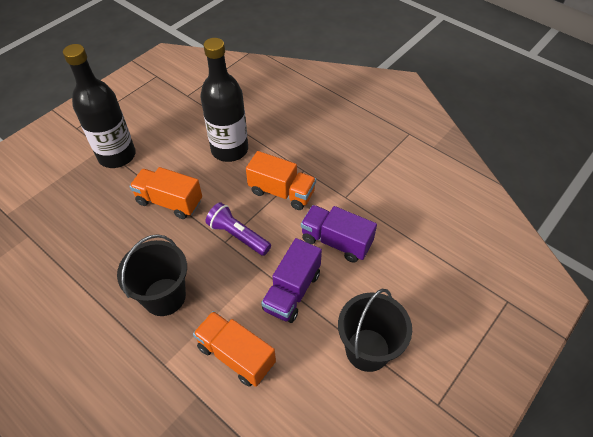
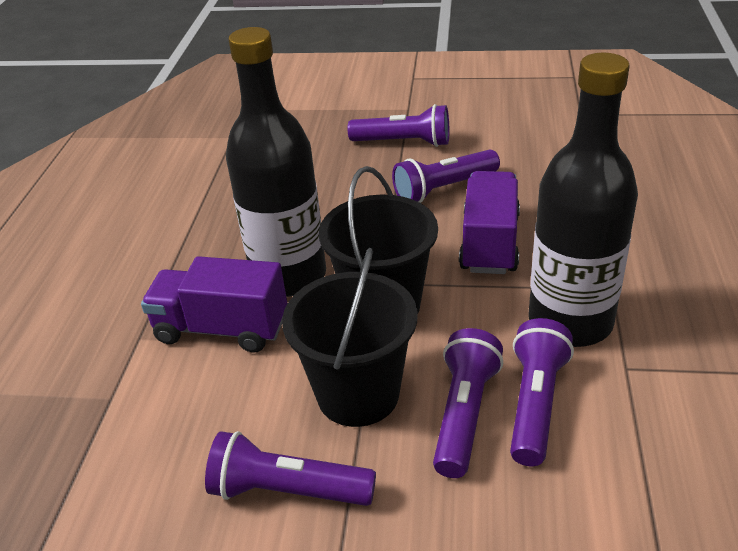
orange truck: [129,167,202,219] [193,311,276,387] [246,151,316,210] = 3 -> none = 0
purple flashlight: [206,202,271,256] = 1 -> [205,431,376,506] [347,104,449,147] [392,150,500,203] [433,328,503,478] [510,318,574,466] = 5

